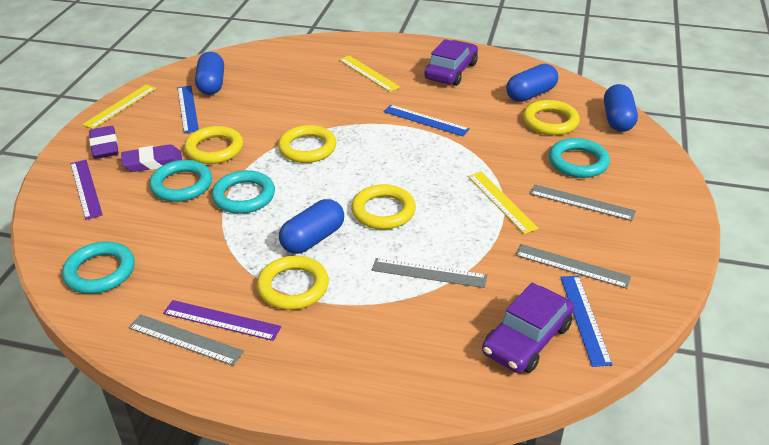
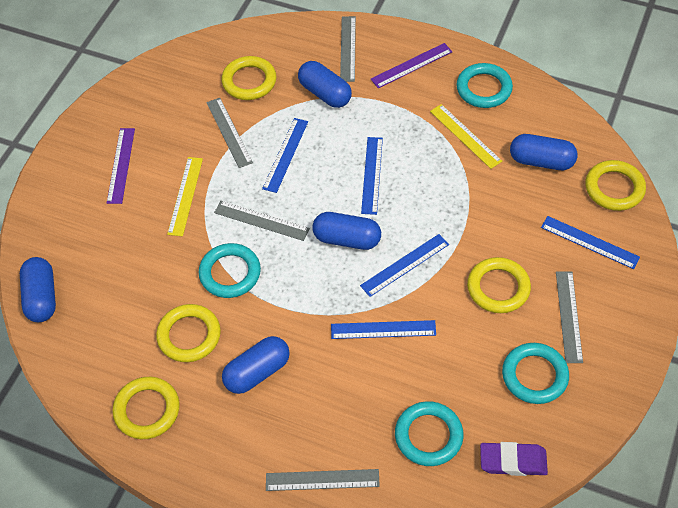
blue capsule: [195,52,224,95] [279,199,344,254] [506,64,558,102] [604,84,638,132] = 4 -> [20,257,56,322] [222,336,290,394] [298,61,352,108] [312,212,381,250] [510,134,578,170] = 5
blue ruler: [178,86,199,133] [383,105,470,136] [560,276,613,367] = 3 -> [262,118,308,193] [331,320,436,339] [360,234,449,297] [361,137,383,215] [541,216,640,269] = 5
grey ruler: [128,314,244,366] [372,258,487,288] [515,244,631,289] [530,184,636,221] = 4 -> [206,98,253,168] [214,201,310,241] [266,469,380,491] [340,16,356,82] [556,271,583,363] = 5
purple car: [424,39,478,86] [482,282,574,373] = 2 -> none = 0
purple eraser: [89,126,119,159] [121,145,182,172] = 2 -> [480,442,548,476] = 1
yellow ruler: [82,85,156,129] [339,55,400,92] [468,171,539,234] = 3 -> [167,157,203,236] [430,104,502,169] = 2

